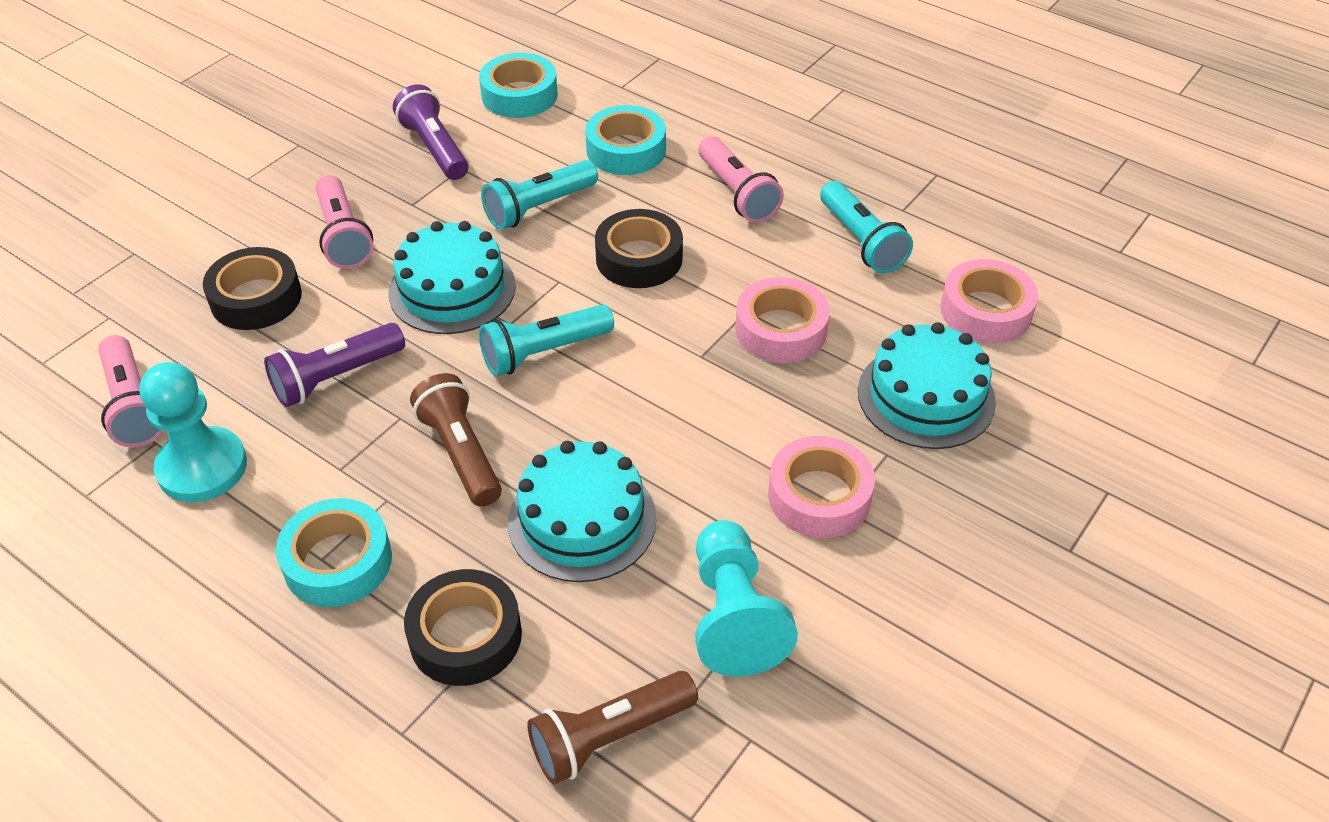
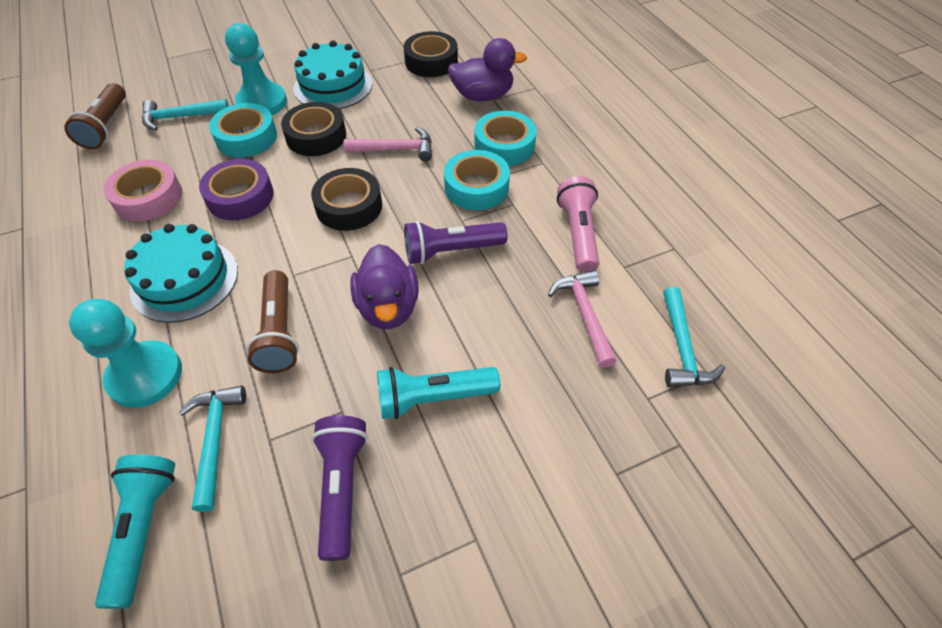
pink flashlight: [99,335,163,447] [316,175,374,269] [699,136,784,223] = 3 -> [557,176,599,273] = 1
pink hammer: none = 0 -> [344,127,432,161] [548,270,617,368] = 2
pink tape: [736,277,830,363] [768,436,875,538] [940,259,1038,343] = 3 -> [104,160,182,221] = 1
purple duck: none = 0 -> [350,244,419,329] [448,38,527,101] = 2
purple tape: none = 0 -> [199,159,274,220] = 1
turquoise cake: [388,221,516,334] [508,441,657,582] [858,322,996,449] = 3 -> [124,224,238,323] [293,40,373,109] = 2
turquoise flashlight: [479,304,614,376] [481,160,598,230] [820,181,913,274] = 3 -> [95,455,175,609] [377,367,500,419] = 2
turquoise hammer: none = 0 -> [142,99,229,131] [179,386,246,512] [663,287,725,387] = 3

